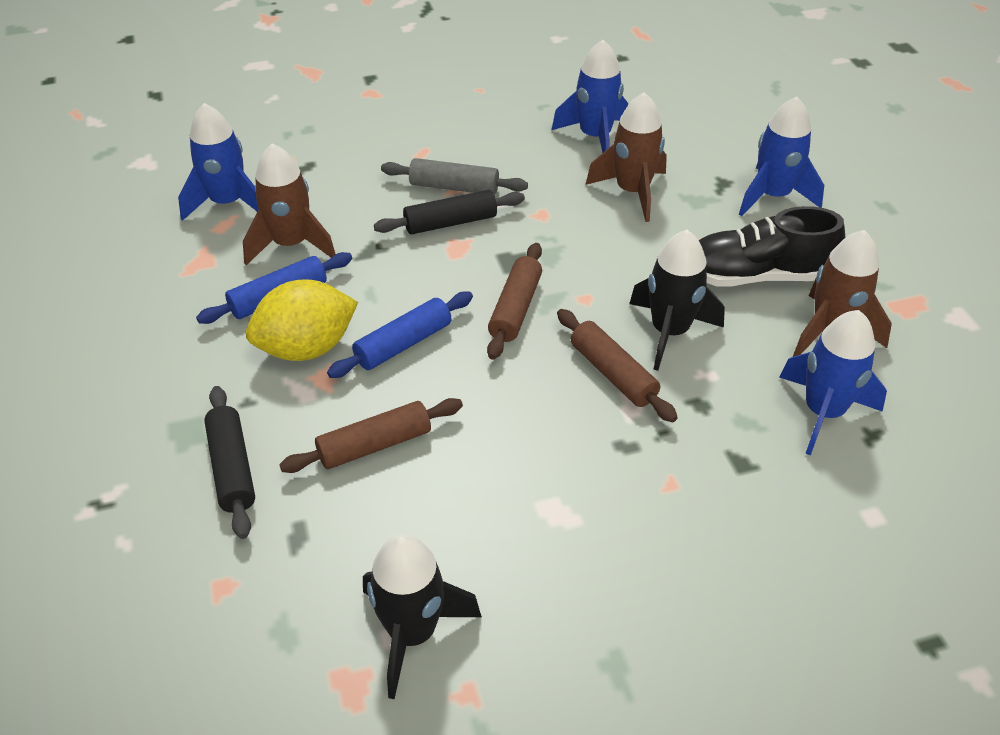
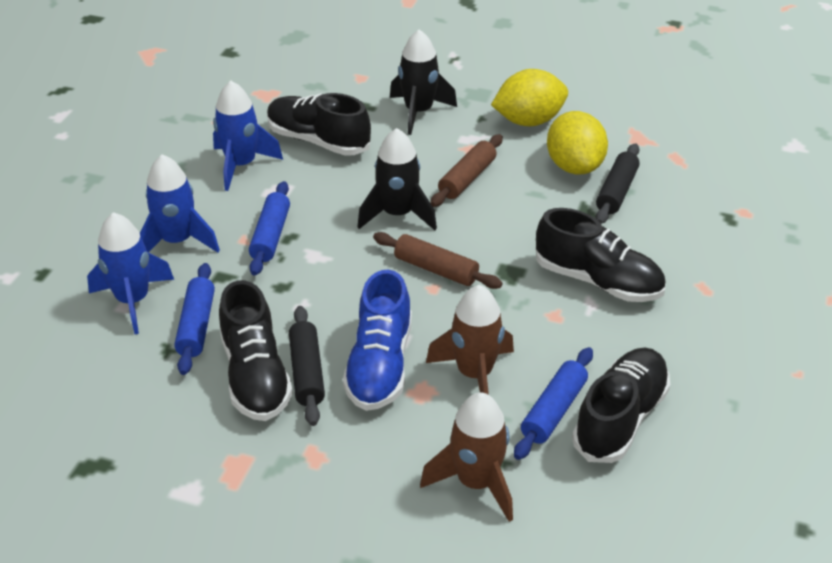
black shoe: [699,206,845,287] = 1 -> [219,280,293,421] [267,93,371,156] [536,208,666,302] [572,348,670,463] = 4
blue rocket: [178,103,259,221] [552,40,628,153] [739,96,824,216] [779,310,887,456] = 4 -> [87,212,174,334] [140,154,220,253] [213,81,283,191] = 3
blue rolling pin: [196,252,352,324] [327,291,473,378] = 2 -> [174,263,215,375] [249,181,290,276] [514,347,593,460] = 3
blue shoe: none = 0 -> [343,270,412,411] = 1
brown rocket: [243,143,336,265] [586,92,667,222] [793,230,892,357] = 3 -> [420,392,513,522] [426,285,514,394] = 2
brown rolling pin: [279,398,463,473] [487,243,542,360] [557,309,678,422] = 3 -> [373,232,502,289] [430,134,503,207] = 2
grey rolling pin: [381,158,528,195] = 1 -> none = 0
yellow lemon: [246,279,358,361] = 1 -> [491,69,568,126] [547,111,608,174] = 2

